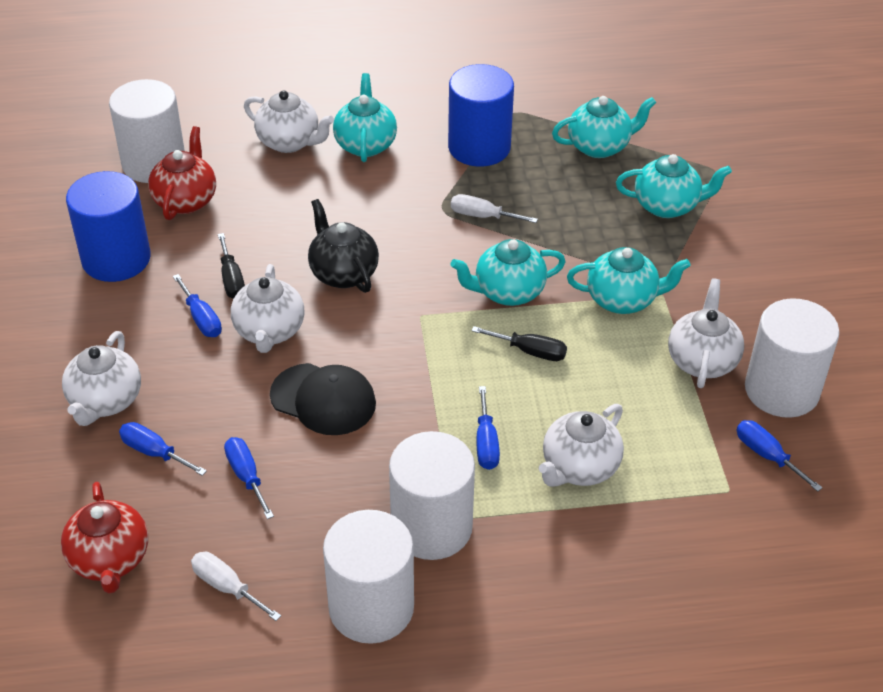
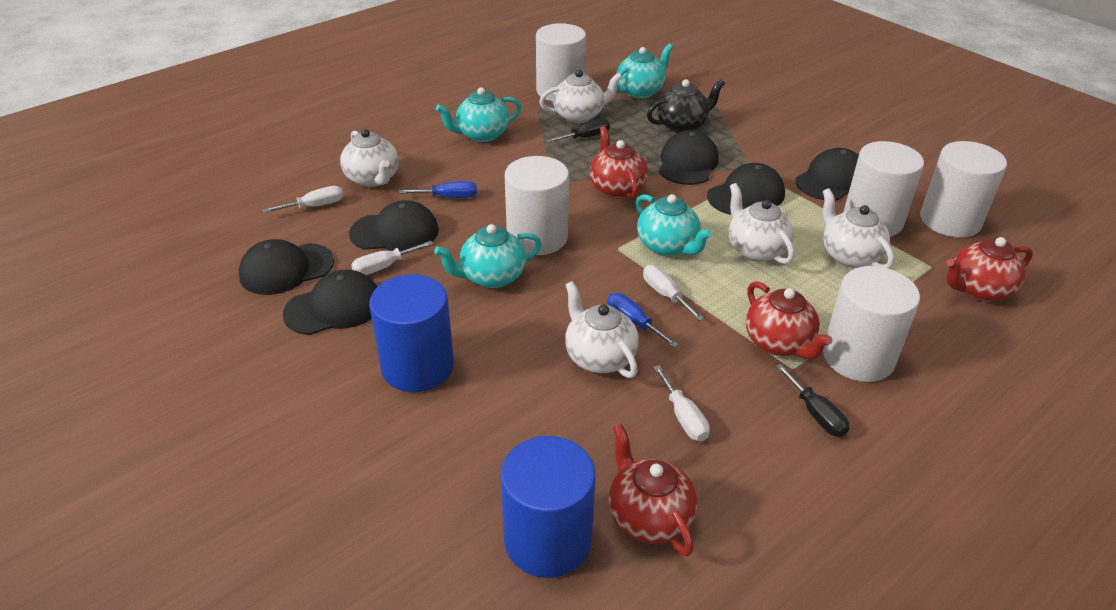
black cap: [270,363,376,435] = 1 -> [239,239,334,295] [283,270,378,335] [349,200,439,252] [659,130,719,185] [707,163,785,215] [796,148,859,200] = 6
blue screwdriver: [119,422,207,476] [173,274,222,337] [224,437,274,519] [476,386,500,470] [736,420,823,492] = 5 -> [399,181,477,198] [607,293,679,347] = 2
red teapot: [61,482,148,594] [148,126,216,220] = 2 -> [590,126,648,200] [608,424,697,556] [746,281,832,360] [946,237,1033,301] = 4
turquoise teapot: [333,73,397,162] [450,239,566,306] [552,96,656,158] [567,247,691,314] [616,154,732,218] = 5 -> [434,224,542,288] [436,87,522,142] [616,43,673,99] [636,194,712,256] = 4
white cylinder: [109,79,185,183] [323,510,414,644] [389,431,475,560] [745,298,839,418] = 4 -> [505,156,569,255] [536,23,586,101] [823,266,920,382] [843,141,924,237] [920,141,1007,238] = 5
white screwdriver: [191,552,281,621] [451,194,538,223] = 2 -> [263,186,344,213] [351,241,433,275] [643,265,704,321] [653,365,710,441] = 4

